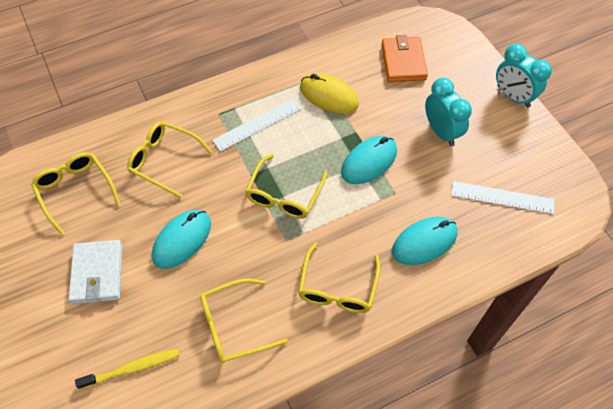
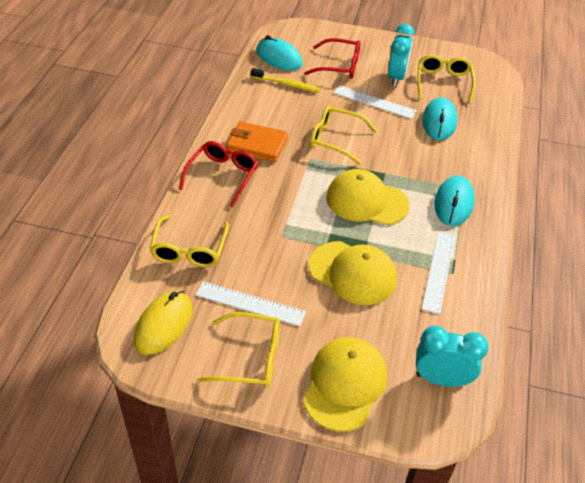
red glasses: none = 0 -> [179,141,258,208] [304,38,361,78] = 2
white ruler: [212,99,301,152] [451,181,554,214] = 2 -> [196,281,306,326] [334,85,417,119] [422,232,455,314] = 3
white wallet: [68,240,122,304] = 1 -> none = 0
yellow cap: none = 0 -> [303,337,387,431] [308,241,397,305] [326,169,410,225] = 3
yellow glasses: [31,152,121,234] [127,122,212,198] [200,278,288,363] [245,154,327,219] [298,242,381,313] = 5 -> [149,215,229,267] [197,312,280,387] [310,105,377,165] [417,55,475,104] = 4

